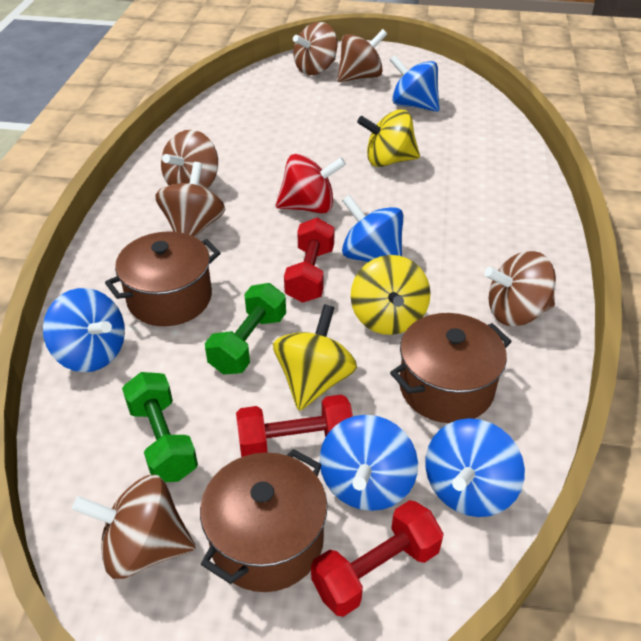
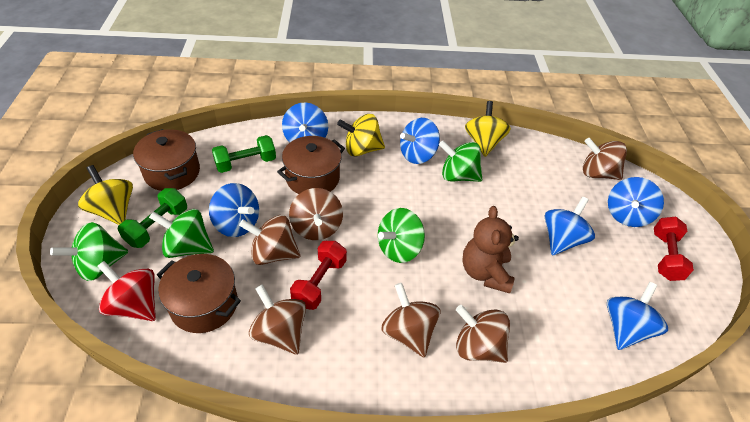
blue spinning top: [43,288,125,372] [320,415,418,511] [342,195,403,262] [390,55,440,112] [425,418,525,517] = 5 -> [209,183,259,237] [282,102,328,143] [400,118,440,164] [544,197,595,255] [607,282,668,350] [608,177,664,227] = 6
brown teddy bear: none = 0 -> [462,206,519,294] = 1
green spinning top: none = 0 -> [50,222,128,281] [149,209,214,258] [378,208,425,263] [439,140,483,182] = 4
red dumbbell: [236,394,353,457] [284,218,335,303] [311,500,444,617] = 3 -> [290,241,347,310] [654,216,694,281] = 2

